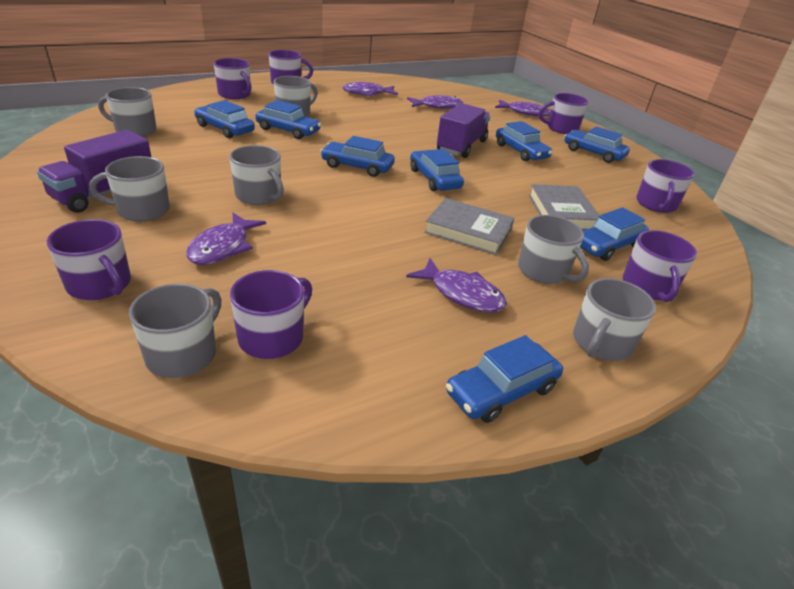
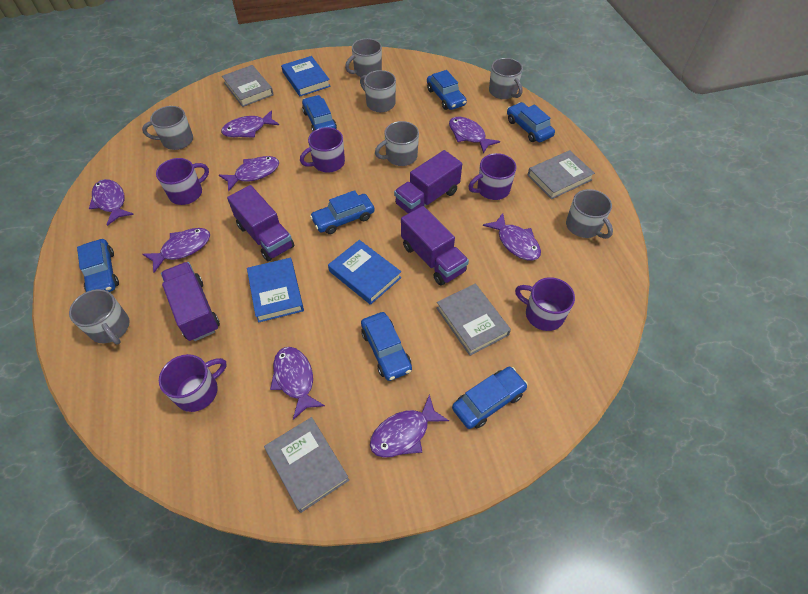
blue book: none = 0 -> [247,258,304,323] [281,56,331,96] [328,240,401,305] = 3
blue car: [194,100,255,138] [256,100,321,139] [320,136,395,177] [410,149,464,191] [446,335,563,423] [496,121,552,161] [565,126,630,163] [580,207,649,261] = 8 -> [77,239,119,292] [302,95,337,132] [310,190,375,234] [361,312,412,381] [427,70,467,110] [452,367,528,429] [507,102,555,142] = 7
grey book: [424,198,514,255] [529,184,600,230] = 2 -> [222,65,274,107] [264,417,349,513] [437,284,511,356] [528,150,595,199] = 4
purple fish: [186,213,266,265] [342,82,398,96] [406,258,507,313] [407,95,463,109] [495,100,551,117] = 5 -> [89,179,134,226] [142,228,210,273] [219,156,279,192] [221,110,279,138] [270,347,325,420] [370,394,449,458] [449,117,500,154] [483,213,541,261] = 8
purple mug: [47,219,131,300] [214,58,252,99] [230,270,312,359] [269,50,313,85] [539,93,588,134] [623,230,697,302] [636,159,694,213] = 7 -> [156,158,209,205] [159,354,227,412] [300,127,345,173] [468,153,516,200] [515,277,575,331] = 5
purple truck: [37,130,152,213] [437,103,490,158] = 2 -> [161,262,220,341] [227,185,294,261] [394,150,462,213] [401,206,469,286] = 4

